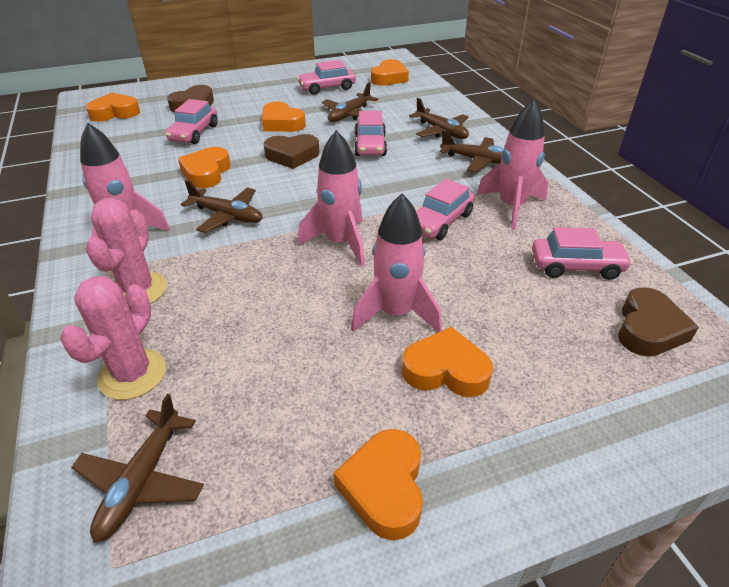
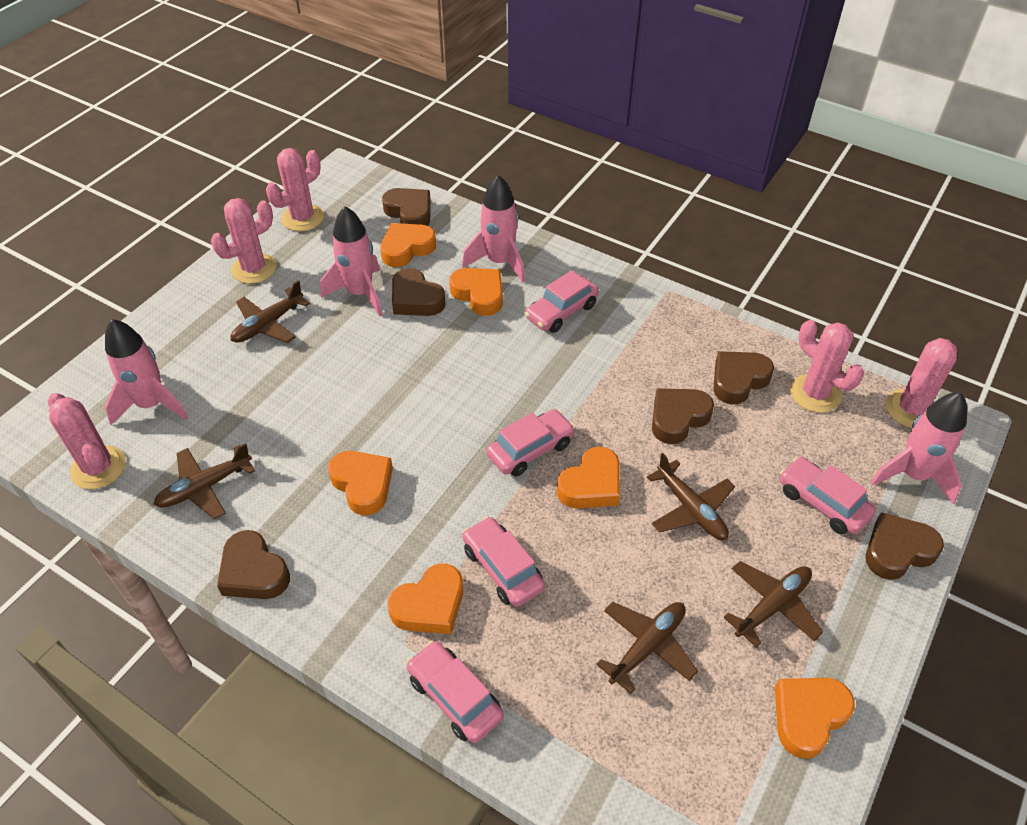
brown heart: [167,85,214,112] [264,134,320,169] [618,287,699,357] = 3 -> [217,530,290,599] [382,188,431,226] [392,268,446,316] [652,388,714,444] [713,351,774,404] [865,512,944,580] = 6
pink cactus: [60,276,166,400] [86,198,167,305] = 2 -> [48,393,126,489] [211,198,277,284] [266,148,324,231] [790,320,864,413] [886,338,957,428] = 5

